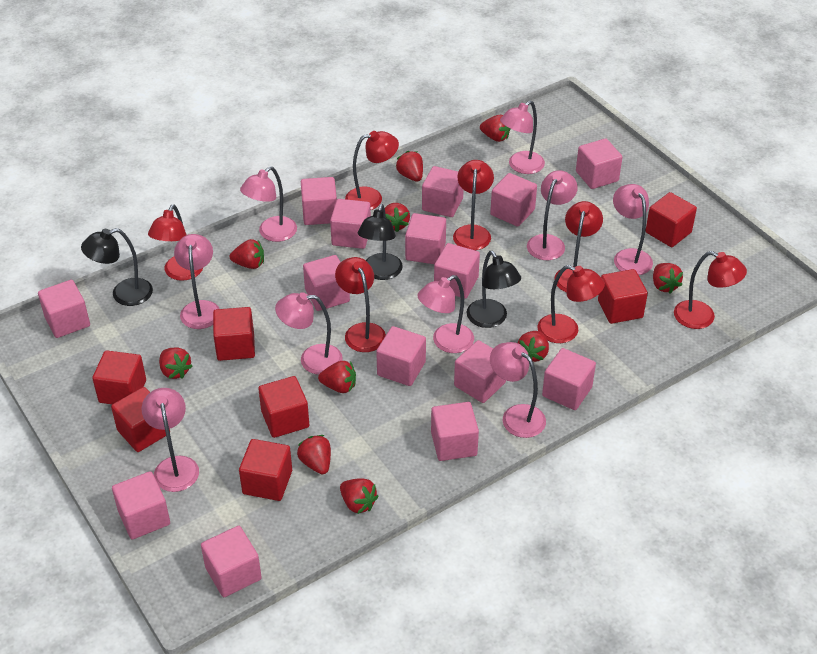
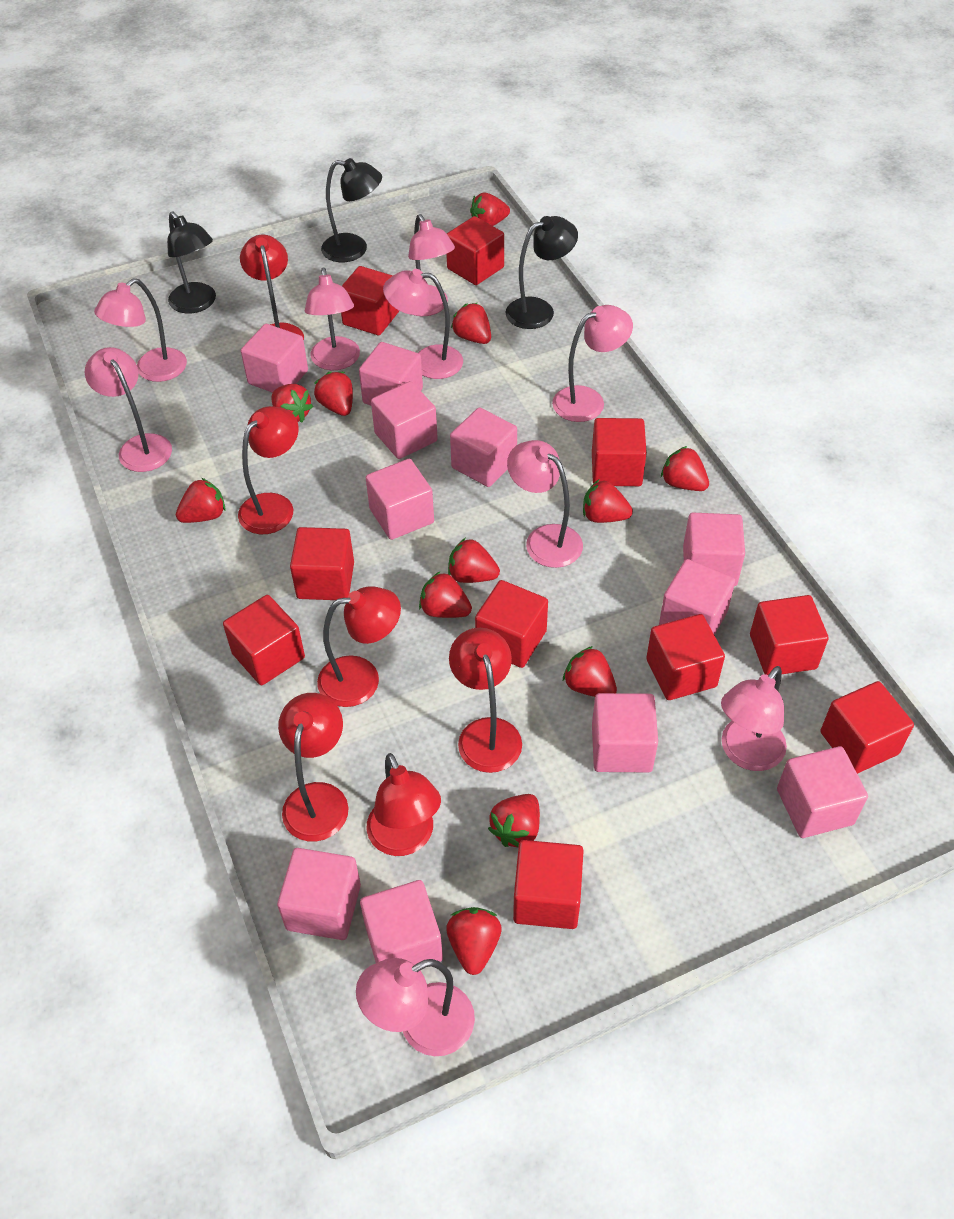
pink cube: [38,280,90,338] [112,471,170,539] [201,526,262,597] [301,177,337,225] [303,255,350,311] [330,199,371,249] [376,326,426,386] [405,213,446,264] [422,166,463,217] [431,402,479,461] [434,243,480,299] [454,340,506,403] [490,173,537,227] [542,348,596,410] [576,138,622,189] = 15 -> [241,324,308,393] [277,848,361,940] [359,342,423,406] [360,880,443,965] [366,459,434,540] [371,381,438,459] [450,407,517,487] [592,693,658,772] [659,559,735,635] [683,513,745,586] [777,746,868,838] = 11
red cube: [92,350,146,404] [111,387,170,452] [213,307,255,361] [239,439,292,501] [258,376,309,438] [598,269,648,324] [645,192,697,247] = 7 -> [223,595,305,685] [290,527,354,600] [341,266,399,335] [446,216,504,285] [475,580,548,668] [513,840,584,929] [592,418,647,486] [646,614,725,700] [750,595,829,675] [820,681,914,774] = 10
red lamp: [148,205,203,281] [335,257,386,352] [345,131,399,210] [453,160,494,250] [538,265,605,343] [554,201,603,293] [674,251,747,329] = 7 -> [238,406,299,534] [240,234,304,340] [278,693,348,842] [317,586,401,707] [367,753,441,856] [449,628,522,773] = 6
red strawberry: [159,348,192,379] [230,239,264,269] [297,435,331,474] [318,361,356,393] [340,478,378,514] [385,203,410,232] [396,151,423,182] [480,115,511,142] [518,331,549,362] [653,263,683,294] = 10 -> [176,478,225,523] [272,384,313,423] [314,372,353,416] [419,571,472,618] [446,907,501,975] [448,538,500,583] [451,303,491,344] [470,193,510,226] [488,794,540,847] [563,646,617,697] [583,479,633,523] [661,446,709,491] = 12

